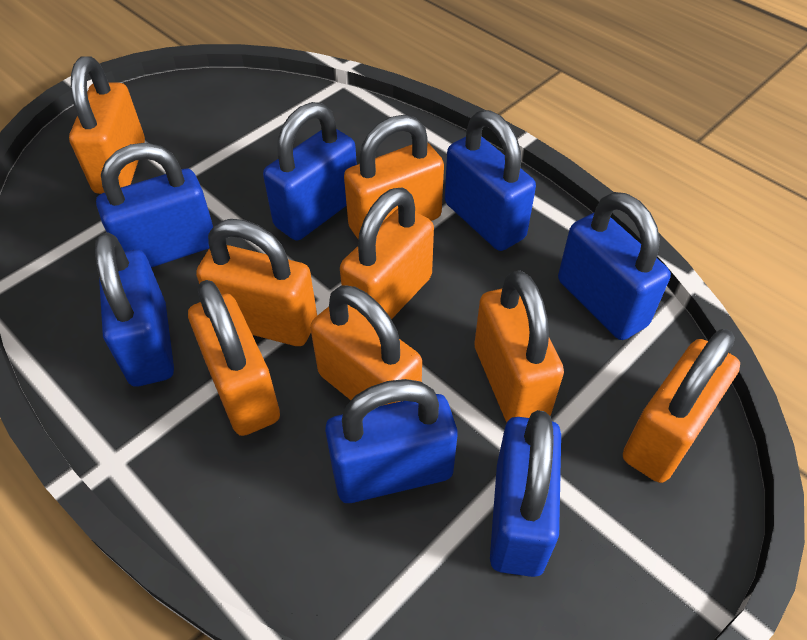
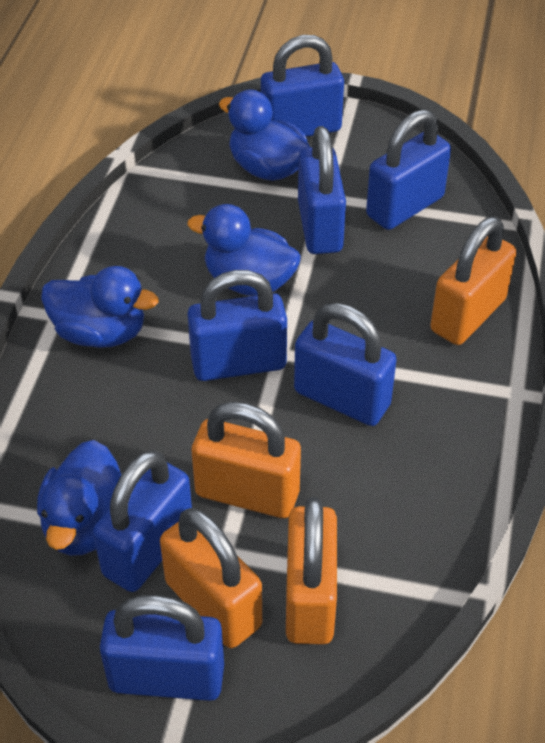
blue duck: none = 0 -> [37,440,121,556] [41,266,158,348] [187,204,301,296] [219,89,310,181] = 4
orange padlock: [69,56,145,194] [188,280,280,436] [196,219,317,346] [310,285,422,406] [340,188,434,320] [344,115,444,240] [474,270,564,423] [623,329,740,483] = 8 -> [160,508,262,648] [191,402,301,518] [286,497,337,645] [430,216,516,345] = 4

